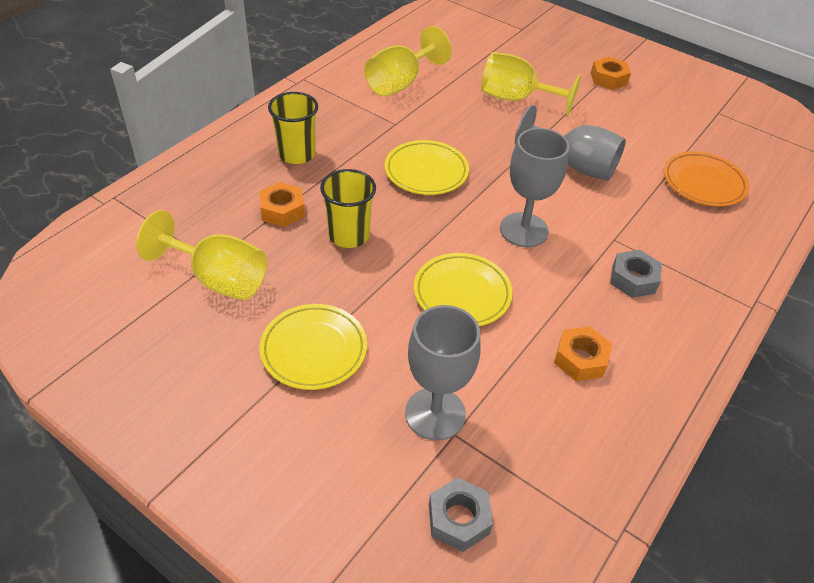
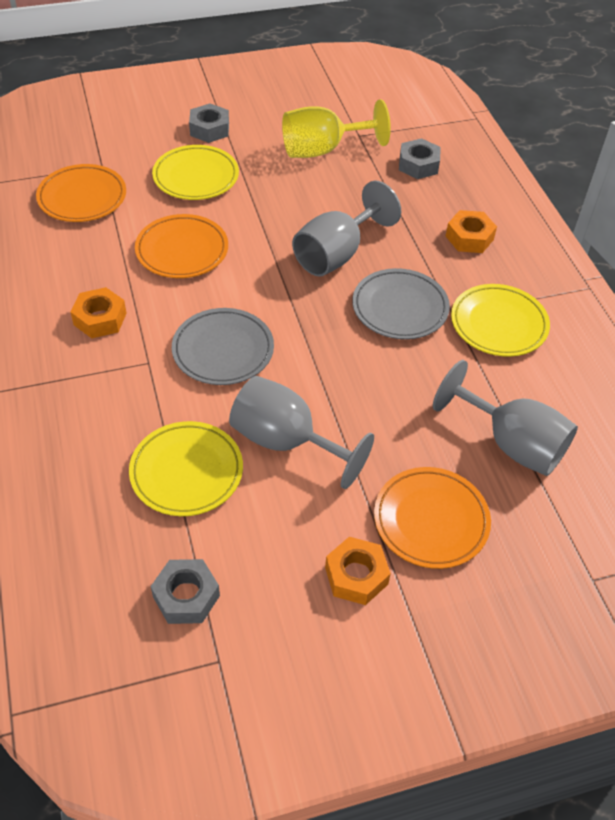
grey nut: [429,477,493,552] [610,250,662,298] = 2 -> [151,559,220,624] [189,103,229,143] [399,138,441,179] = 3
grey plate: none = 0 -> [172,308,274,385] [352,268,450,339] = 2
orange plate: [664,151,749,207] = 1 -> [36,164,126,222] [135,214,228,278] [374,467,491,569] = 3
yellow cup: [268,92,318,164] [320,169,376,248] = 2 -> none = 0
yellow goblet: [136,210,267,300] [364,26,452,97] [481,52,581,116] = 3 -> [282,99,391,158] = 1

